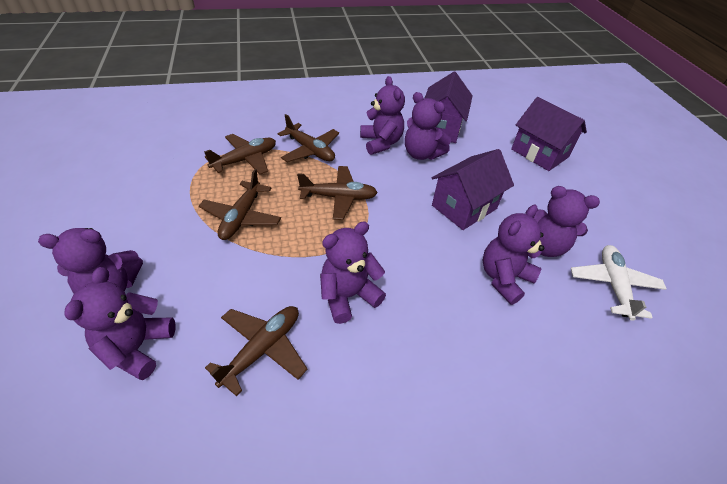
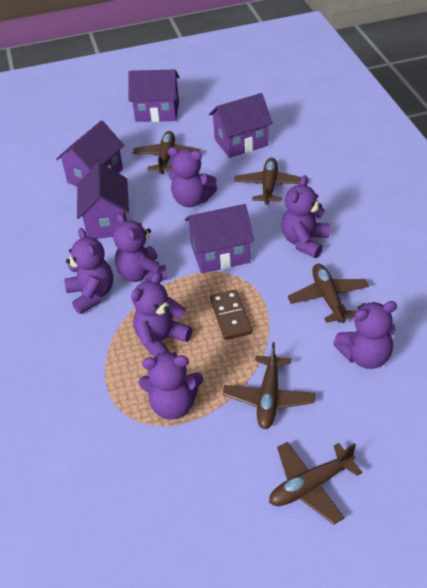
brown domino: none = 0 -> [210,290,252,340] = 1
purple house: [424,72,473,143] [432,149,514,230] [511,97,587,171] = 3 -> [56,120,124,186] [77,163,129,239] [129,70,179,122] [185,204,254,273] [209,93,273,158] = 5
white plane: [571,245,667,321] = 1 -> none = 0

